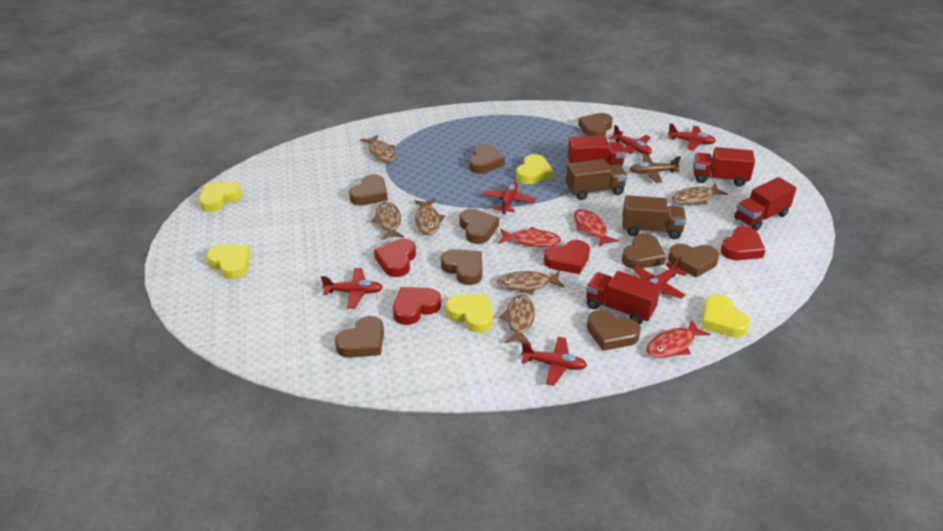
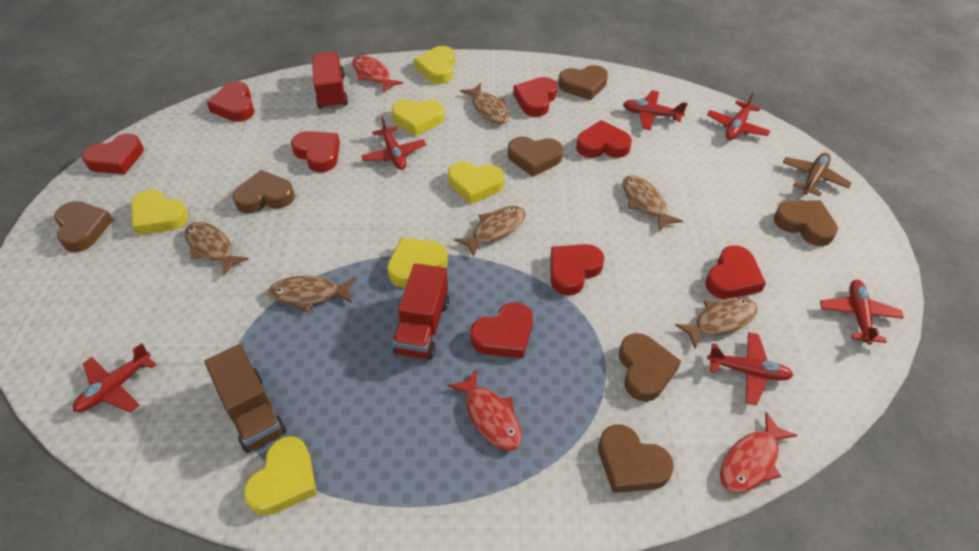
brown heart: [335,316,384,358] [349,174,388,206] [441,249,482,285] [459,209,499,244] [469,144,505,174] [578,113,613,136] [587,310,641,351] [622,233,666,269] [668,244,719,278] = 9 -> [54,201,113,252] [232,170,295,214] [508,136,563,177] [558,65,608,100] [598,424,674,493] [619,333,681,402] [774,200,838,246] = 7
brown truck: [566,159,627,200] [622,195,686,239] = 2 -> [204,344,287,453] = 1
red heart: [374,239,416,277] [393,287,441,325] [544,240,590,274] [721,226,765,260] = 4 -> [82,134,144,174] [207,81,254,122] [291,131,340,173] [471,302,533,359] [513,77,557,117] [550,244,604,296] [576,120,632,158] [705,245,766,299] = 8
red truck: [568,136,626,167] [586,271,661,325] [693,147,755,187] [734,177,797,231] = 4 -> [312,51,348,110] [392,263,449,360] = 2
yellow heart: [199,182,242,212] [207,245,251,279] [446,294,493,333] [516,154,553,184] [701,295,750,338] = 5 -> [131,189,189,235] [244,436,317,515] [387,237,448,287] [392,100,444,136] [414,46,455,84] [448,162,504,205] = 6

